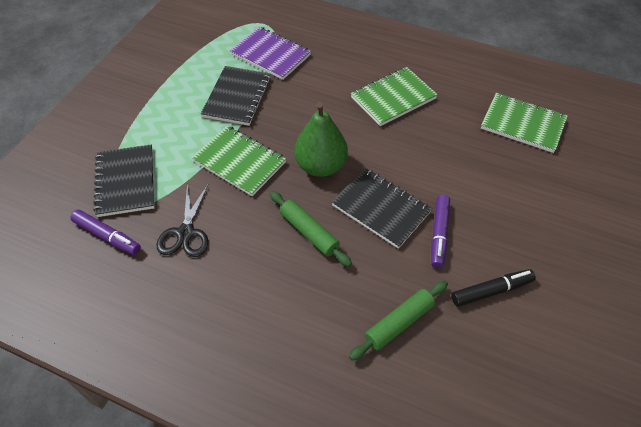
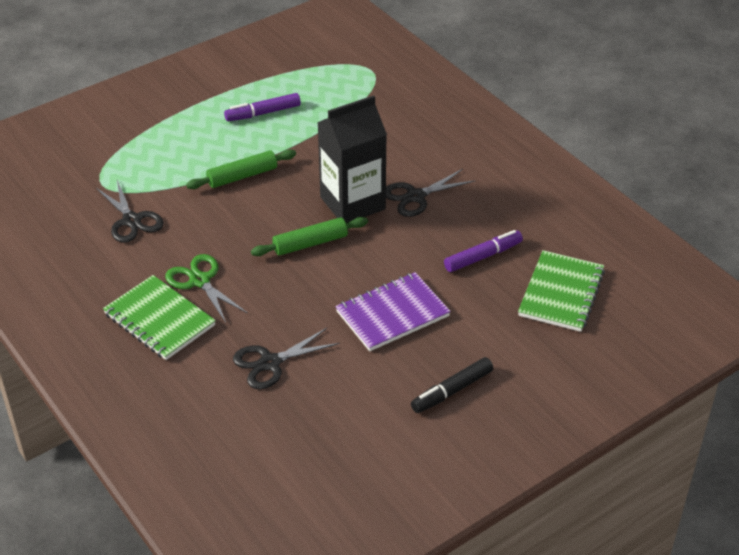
black carton: none = 0 -> [317,95,387,223] = 1
black notebook: [93,145,155,217] [201,66,271,126] [332,168,432,249] = 3 -> none = 0
black scissors: [156,183,208,257] = 1 -> [96,180,164,243] [233,328,340,389] [386,169,475,217] = 3
green notebook: [192,126,286,196] [351,67,438,126] [481,93,568,153] = 3 -> [103,275,216,360] [518,250,605,332] = 2
green pear: [294,102,348,177] = 1 -> none = 0
green scissors: none = 0 -> [165,254,248,323] = 1

